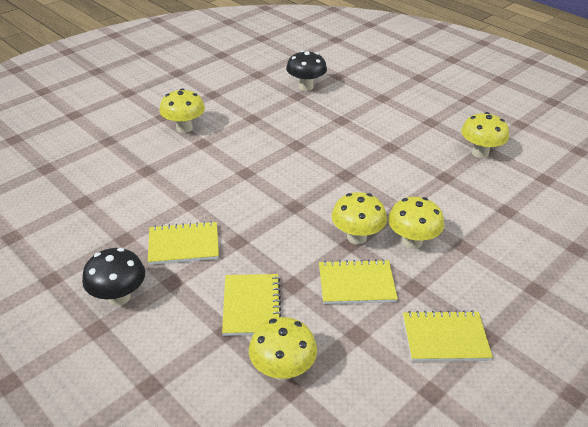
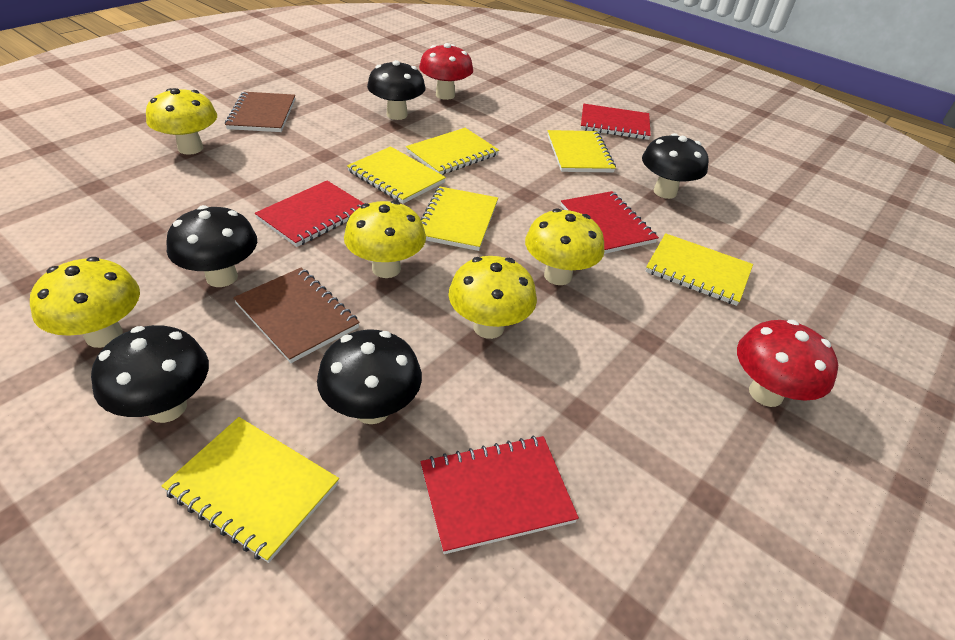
black mushroom: [82,248,145,306] [286,51,327,91] = 2 -> [91,325,209,423] [166,205,257,287] [317,330,422,424] [367,60,426,120] [642,133,709,199] = 5
brown notebook: none = 0 -> [225,92,295,132] [233,267,360,363] = 2
red mushroom: none = 0 -> [419,43,473,100] [737,320,838,407] = 2
red notebook: none = 0 -> [255,181,364,247] [421,436,579,554] [561,191,659,254] [581,104,651,140] = 4
yellow notebook: [148,221,219,265] [222,274,281,336] [319,259,398,304] [403,310,493,361] = 4 -> [162,417,339,563] [347,146,446,204] [406,128,499,175] [421,186,498,251] [548,130,616,172] [645,233,753,306] = 6

